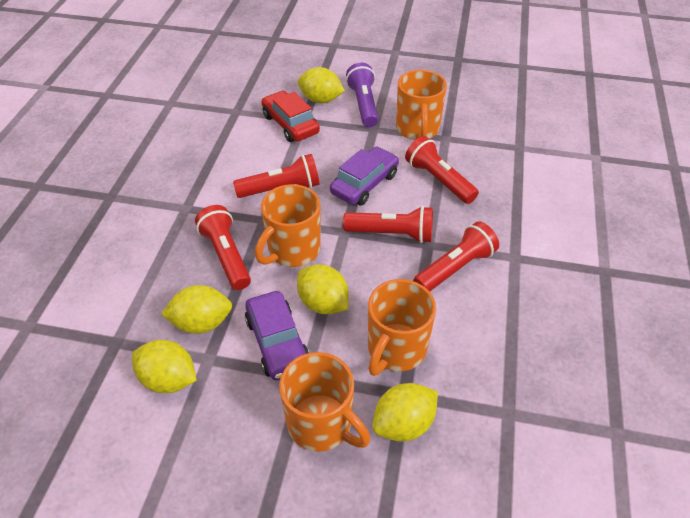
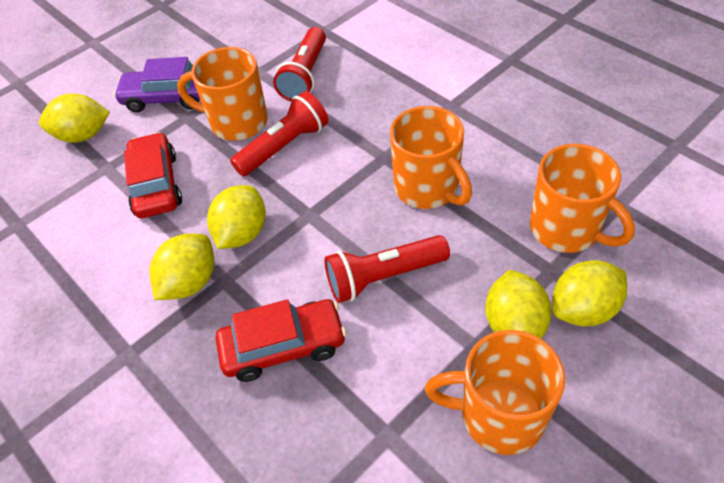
purple car: [245,291,309,380] [330,147,399,205] = 2 -> [114,57,201,112] = 1
purple flashlight: [346,63,378,127] = 1 -> none = 0
red car: [262,91,320,142] = 1 -> [124,132,182,218] [215,299,346,382] = 2
red flashlight: [195,205,251,290] [233,154,319,198] [343,206,433,243] [405,136,479,204] [413,221,499,292] = 5 -> [230,91,328,176] [273,27,326,101] [324,235,450,303] = 3

